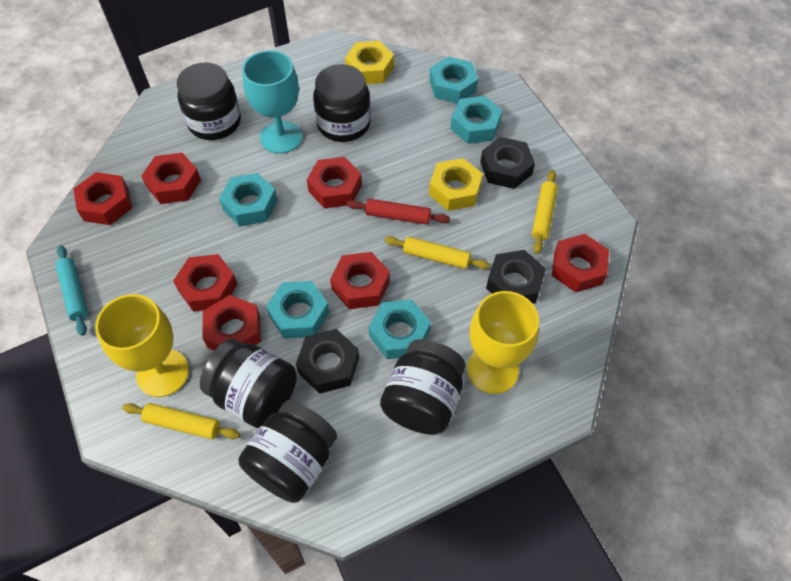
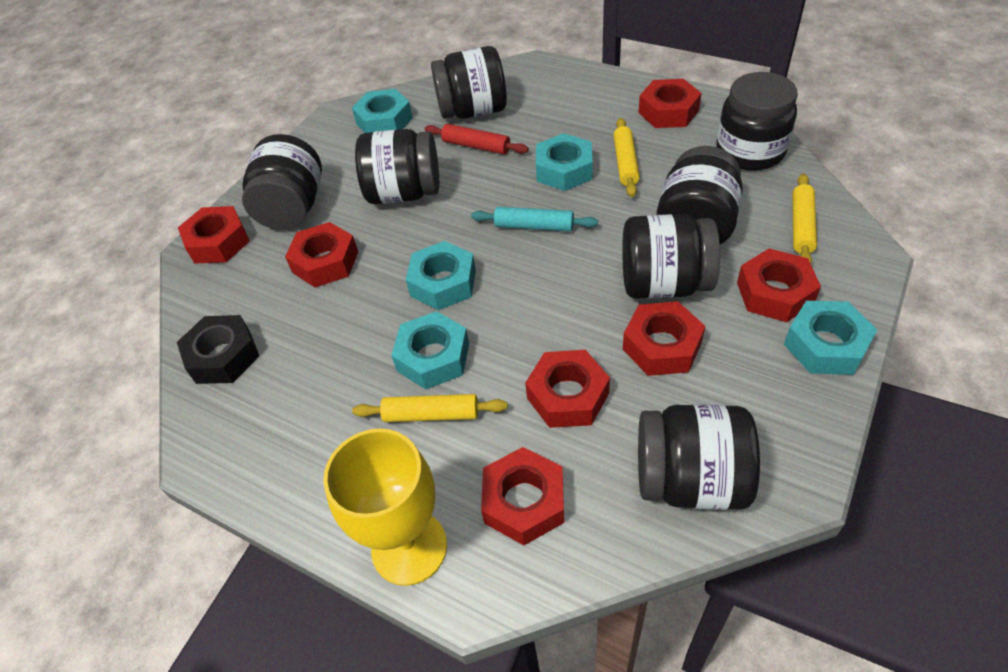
black jar: [177,62,241,140] [200,339,297,428] [238,400,337,503] [313,64,371,142] [380,339,466,435] = 5 -> [242,134,322,229] [355,129,439,204] [431,46,507,119] [622,214,720,299] [638,404,760,510] [657,146,743,244] [716,72,798,171] = 7
black nut: [296,329,359,394] [480,137,535,189] [486,250,546,304] = 3 -> [177,315,260,384] = 1
turquoise goblet: [242,50,303,154] = 1 -> none = 0
yellow goblet: [95,294,189,397] [467,291,539,394] = 2 -> [323,429,447,586] = 1
yellow nut: [345,41,394,84] [429,158,483,211] = 2 -> none = 0

